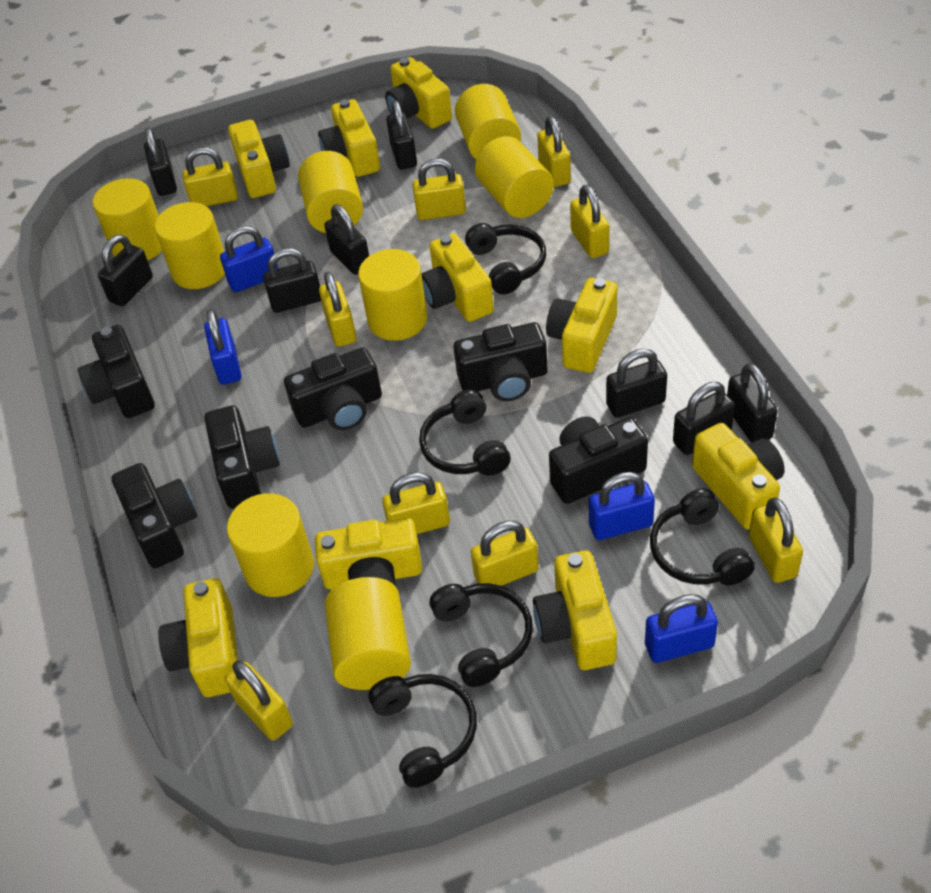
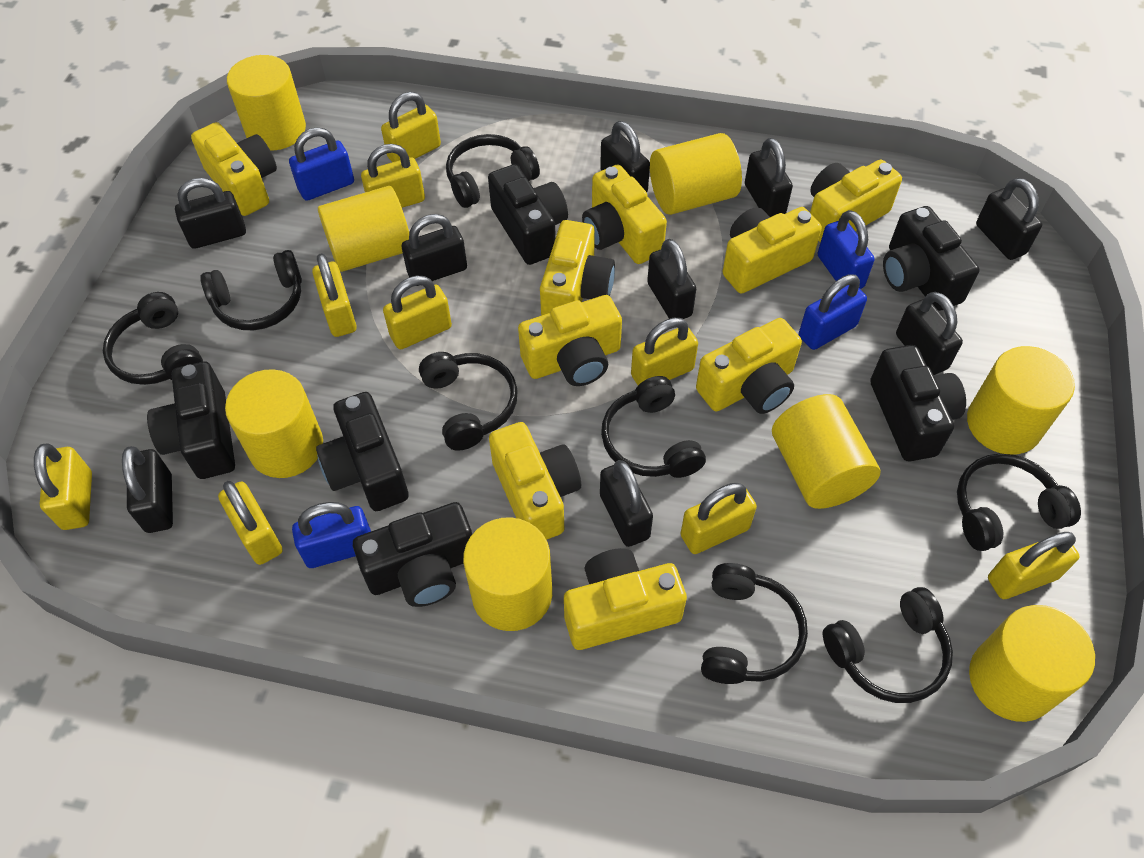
black headphones: [369,674,477,788] [419,389,511,476] [429,583,533,687] [465,223,546,294] [650,488,755,585] = 5 -> [103,292,203,385] [200,250,302,330] [419,352,518,451] [446,134,540,208] [601,376,706,478] [701,563,808,684] [823,587,953,703] [957,454,1081,551] = 8
black padlock: [98,234,153,306] [144,128,177,196] [263,248,321,313] [324,204,369,275] [386,100,417,170] [606,348,667,418] [673,382,735,455] [727,363,778,443] = 8 -> [122,446,173,533] [175,178,246,249] [402,214,467,286] [600,121,650,192] [600,460,653,547] [647,239,696,319] [745,138,793,217] [896,292,963,375] [976,178,1042,260] = 9

